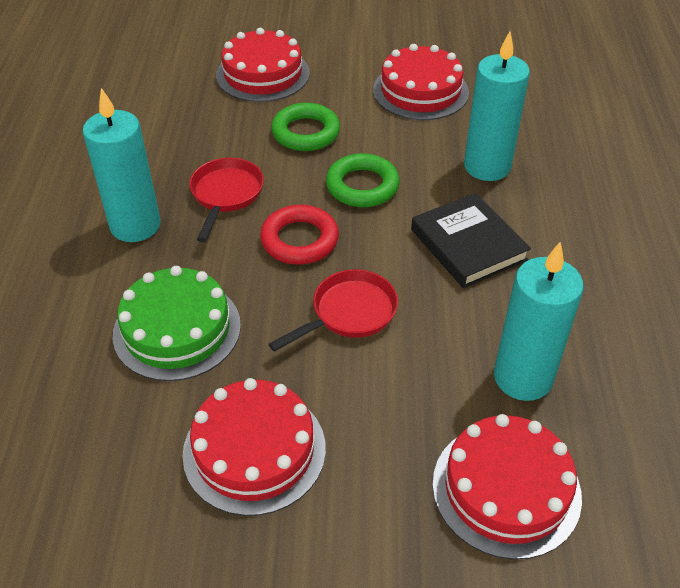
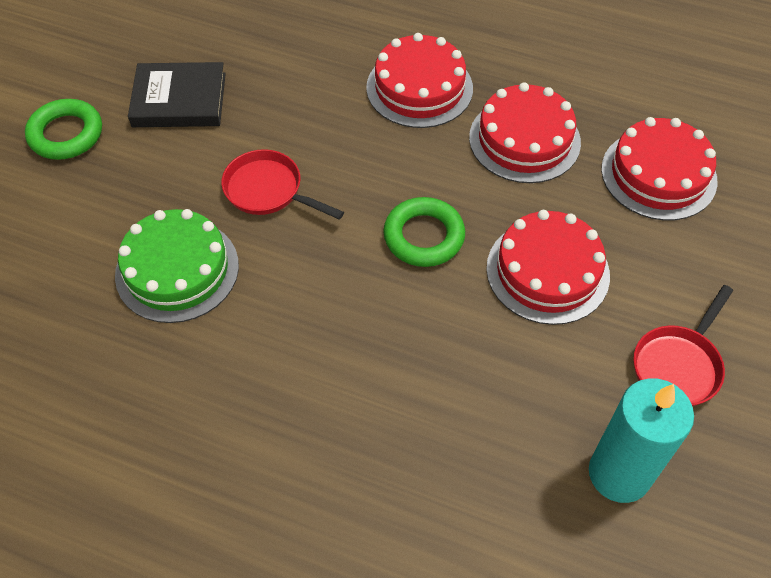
red ring: [260,205,339,265] = 1 -> none = 0
turquoise candle: [83,88,160,242] [464,32,530,181] [494,242,584,401] = 3 -> [589,378,694,503] = 1

